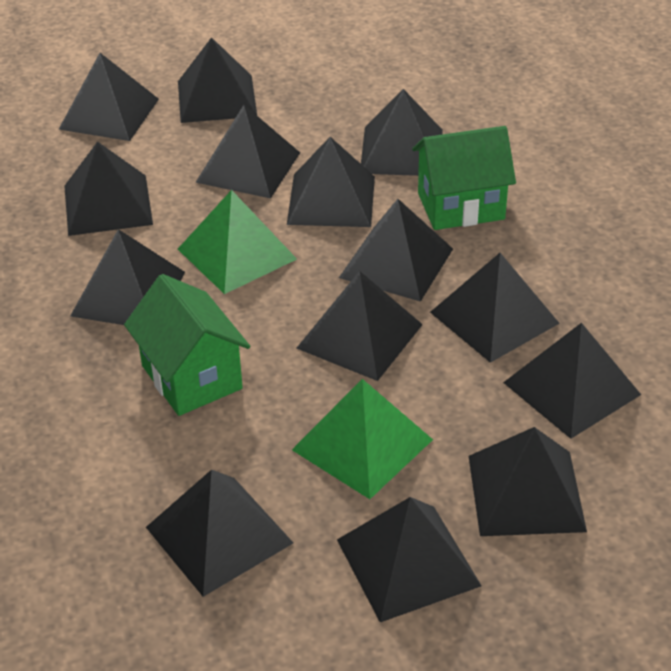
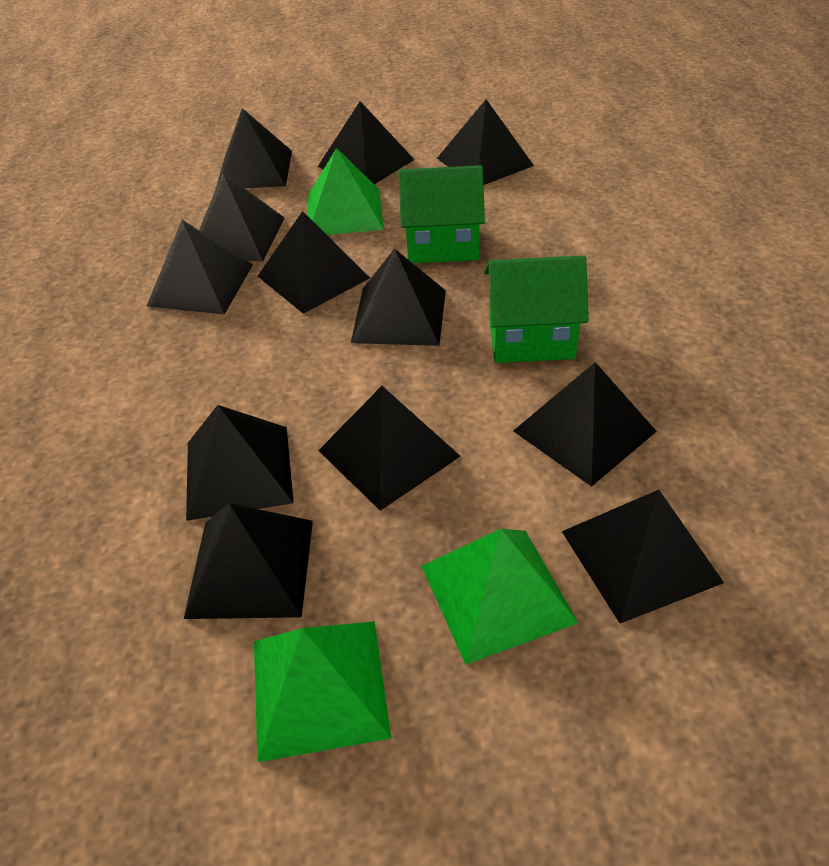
black pyramid: [59,53,159,141] [64,141,153,236] [70,229,185,325] [146,469,293,597] [178,37,257,123] [195,105,300,198] [287,137,375,227] [296,271,423,381] [337,497,481,622] [339,199,453,302] [361,89,443,176] [430,253,560,363] [469,427,587,536] [503,323,641,439] = 14 -> [147,220,253,315] [184,503,313,619] [186,405,294,521] [199,172,285,262] [216,108,292,188] [258,211,370,314] [318,101,415,184] [318,386,461,511] [351,248,446,346] [437,99,534,185] [513,362,657,487] [562,490,724,623] = 12
green pyramid: [178,190,297,294] [292,379,433,499] = 2 -> [254,621,391,762] [307,148,384,235] [422,529,578,665] = 3

